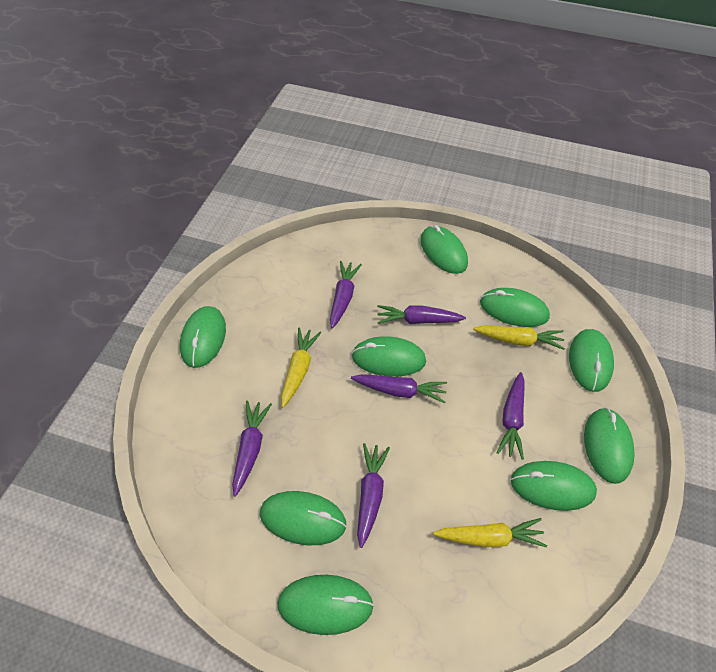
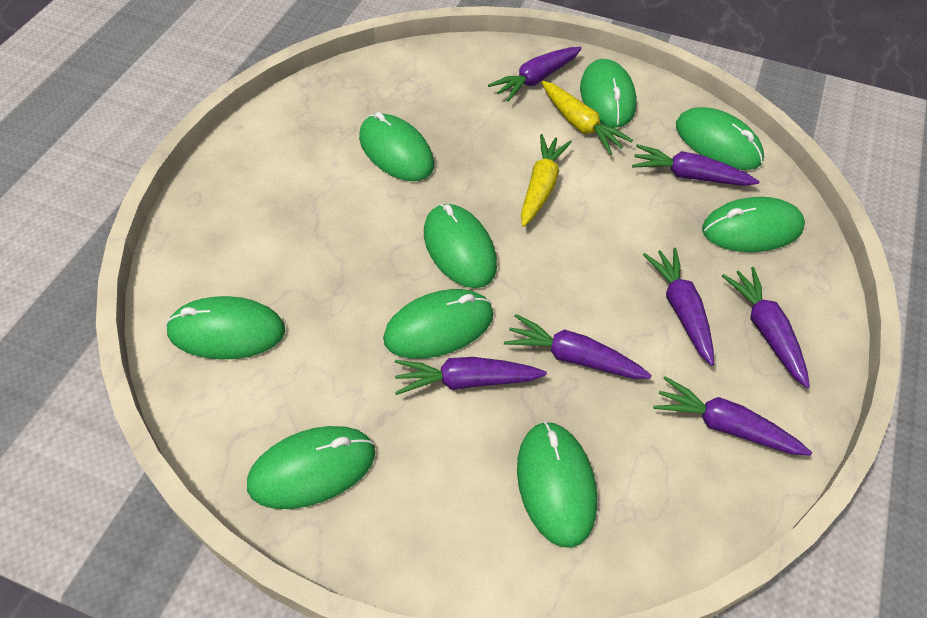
purple carrot: [232,401,272,497] [330,261,362,328] [351,374,447,404] [357,443,390,548] [377,305,466,324] [497,372,525,460] = 6 -> [395,357,547,395] [488,47,582,102] [504,314,652,379] [632,144,760,186] [643,248,714,366] [653,376,812,455] [722,267,810,388] = 7
yellow carrot: [281,327,321,407] [433,518,547,547] [473,325,565,350] = 3 -> [521,134,572,227] [542,81,633,155] = 2

